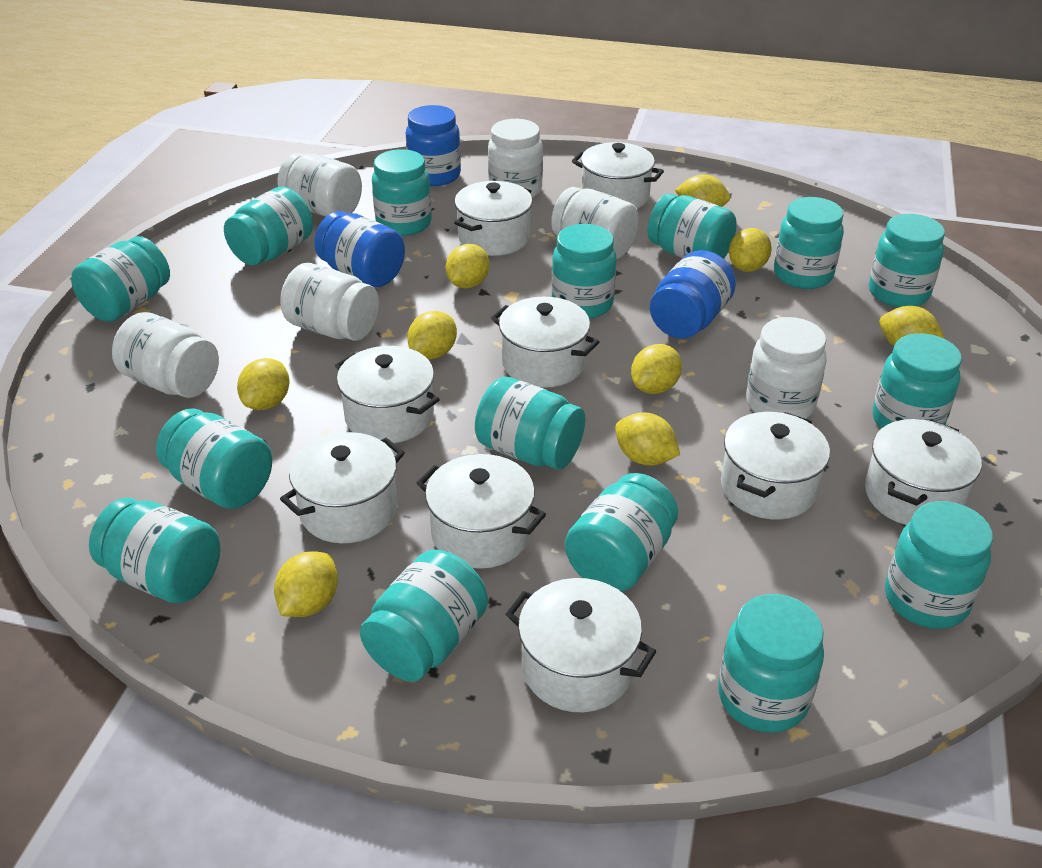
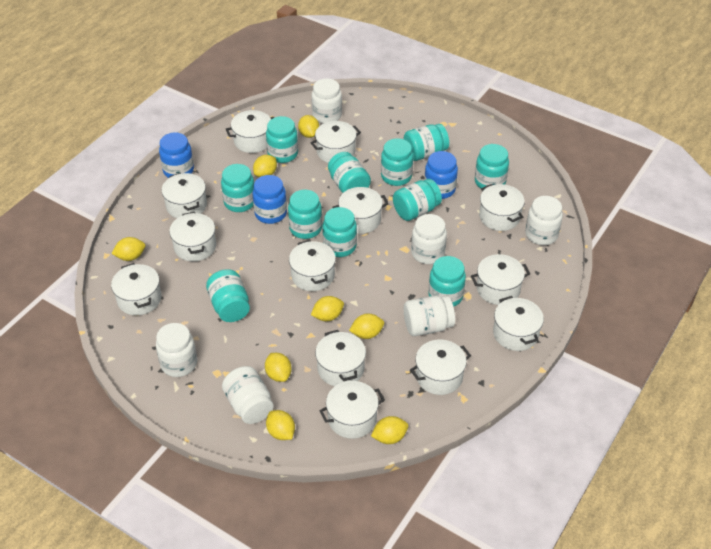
turquoise jar: [71,236,170,322] [89,498,220,604] [156,408,272,509] [224,186,313,265] [360,550,488,682] [372,149,432,236] [475,377,586,470] [551,224,617,319] [565,473,678,592] [647,193,737,259] [718,594,824,733] [774,197,844,289] [869,214,945,307] [873,333,962,428] [885,501,993,629] = 15 -> [206,269,250,322] [221,164,254,212] [266,116,298,163] [288,190,322,239] [322,207,357,257] [328,152,371,193] [381,138,413,186] [393,179,442,221] [403,124,449,161] [428,256,466,307] [475,144,509,188] = 11
white pot: [280,432,405,543] [335,346,440,443] [417,454,546,569] [454,181,533,256] [491,297,599,388] [506,578,656,712] [572,142,664,209] [721,412,830,520] [865,419,982,525] = 9 -> [111,263,161,315] [162,173,207,218] [169,212,216,261] [226,110,274,153] [289,240,336,291] [310,121,361,163] [315,330,366,386] [319,381,385,439] [333,187,389,234] [410,340,471,395] [471,254,530,305] [479,184,525,231] [493,296,544,351] = 13
yellow lemon: [237,358,290,410] [274,551,338,617] [407,311,457,359] [445,244,490,289] [615,412,680,466] [631,344,682,394] [675,174,730,207] [729,228,772,272] [879,306,945,346] = 9 -> [111,237,145,261] [253,155,277,177] [265,353,292,382] [266,410,295,440] [298,115,319,138] [311,296,344,321] [349,313,384,339] [371,416,408,444] = 8

